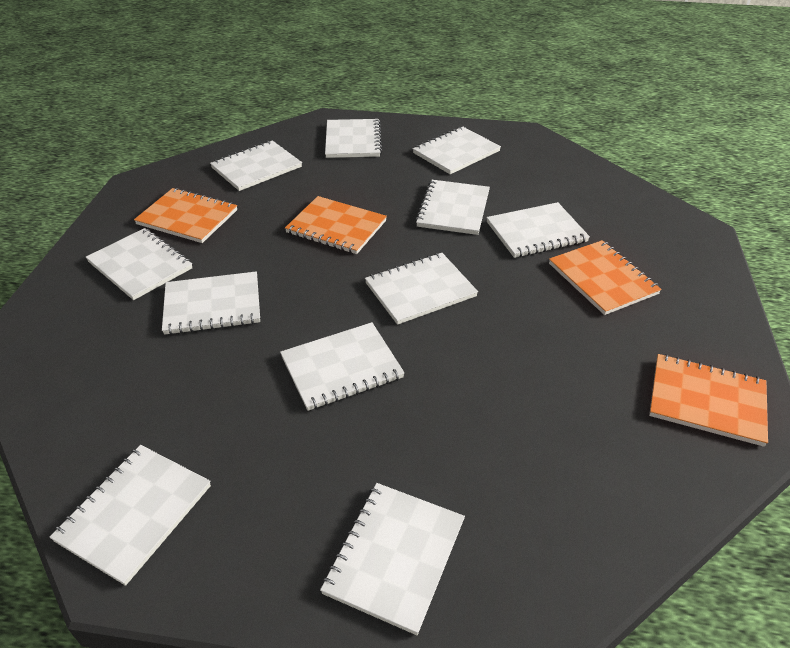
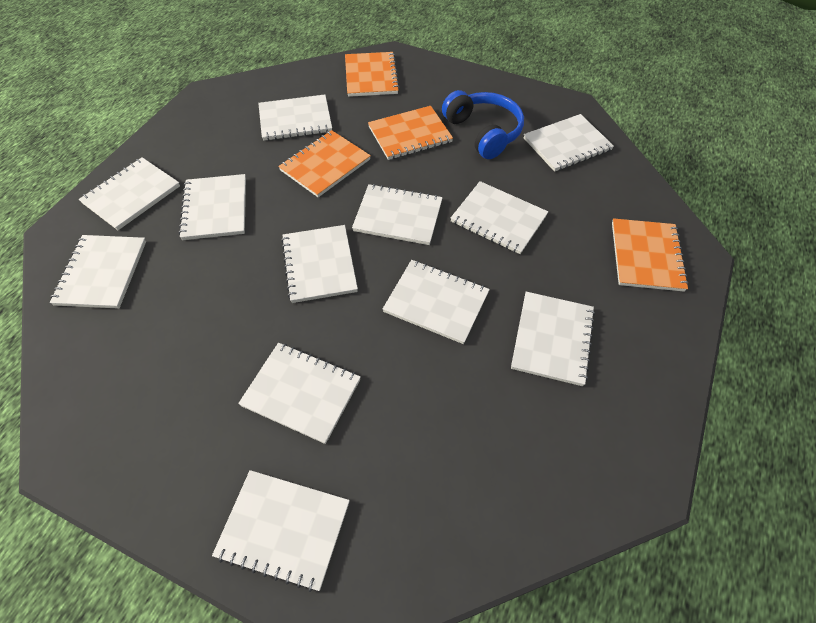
blue headphones: none = 0 -> [442,90,524,159] = 1
white notebook: [50,445,211,586] [86,228,192,300] [162,271,260,335] [210,140,302,191] [280,322,405,411] [320,483,465,635] [325,119,382,158] [365,253,478,325] [413,127,501,174] [415,180,490,235] [487,202,590,258] = 11 -> [50,235,146,309] [79,157,180,230] [179,174,246,240] [212,470,350,592] [238,343,361,444] [258,95,332,141] [281,225,358,303] [352,184,443,245] [383,260,490,344] [451,181,548,254] [511,292,595,386] [524,114,614,172] = 12

